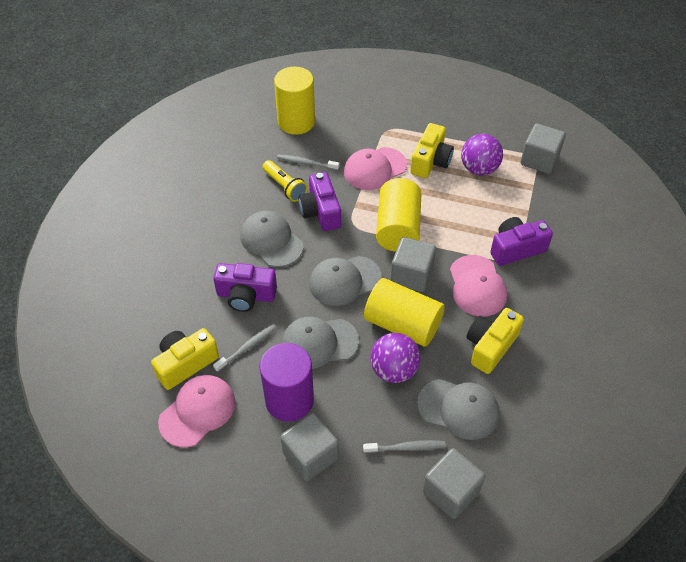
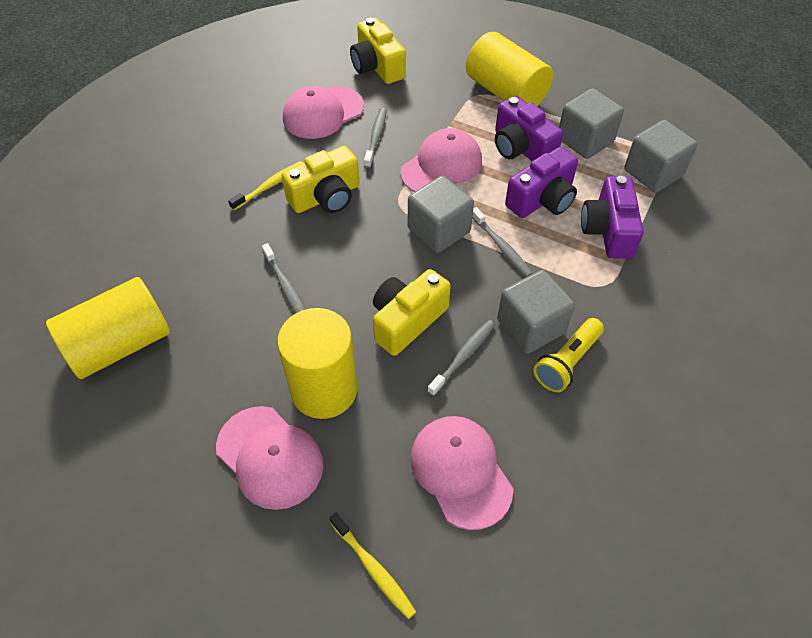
grey cap: [240,211,304,267] [281,317,359,369] [309,256,381,306] [417,379,500,440] = 4 -> none = 0
grey toothbrush: [213,324,277,372] [277,154,339,170] [363,440,446,453] = 3 -> [262,243,306,313] [364,108,387,168] [427,320,495,396] [472,207,533,277] = 4
pink cap: [158,375,236,447] [344,147,407,190] [450,255,507,316] = 3 -> [216,406,323,510] [283,86,364,139] [400,128,482,192] [410,416,514,530] = 4
purple ball: [370,333,421,383] [461,134,503,176] = 2 -> none = 0
purple cylinder: [259,343,314,422] = 1 -> none = 0
yellow toothbrush: none = 0 -> [228,161,303,210] [329,513,416,619] = 2

